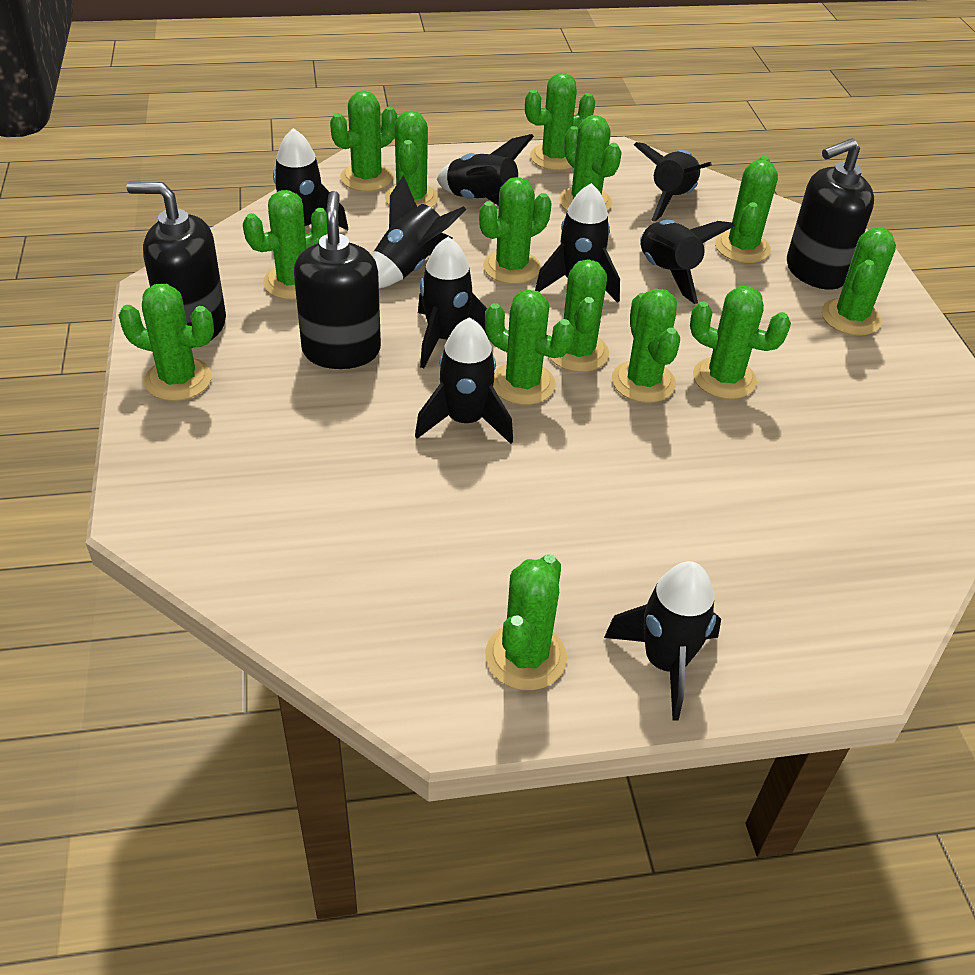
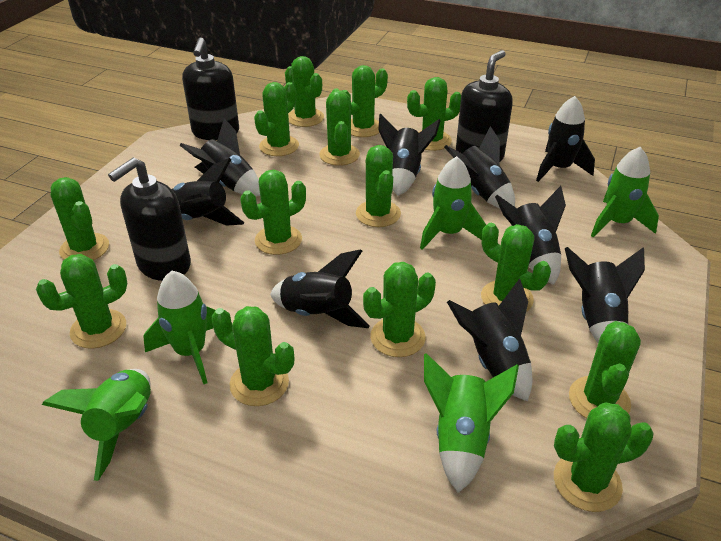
green rocket: none = 0 -> [42,369,151,481] [143,271,215,384] [420,156,486,250] [424,353,519,493] [591,147,659,237] = 5

